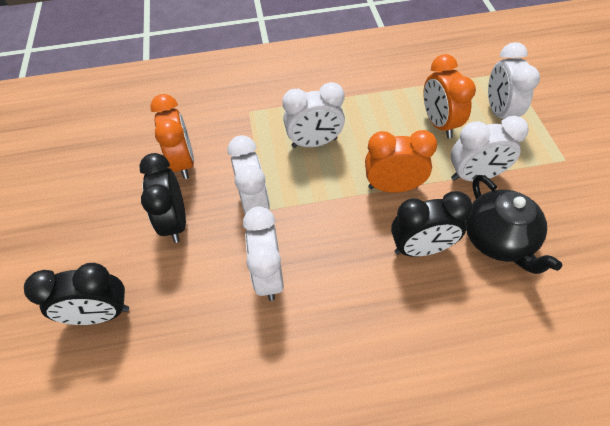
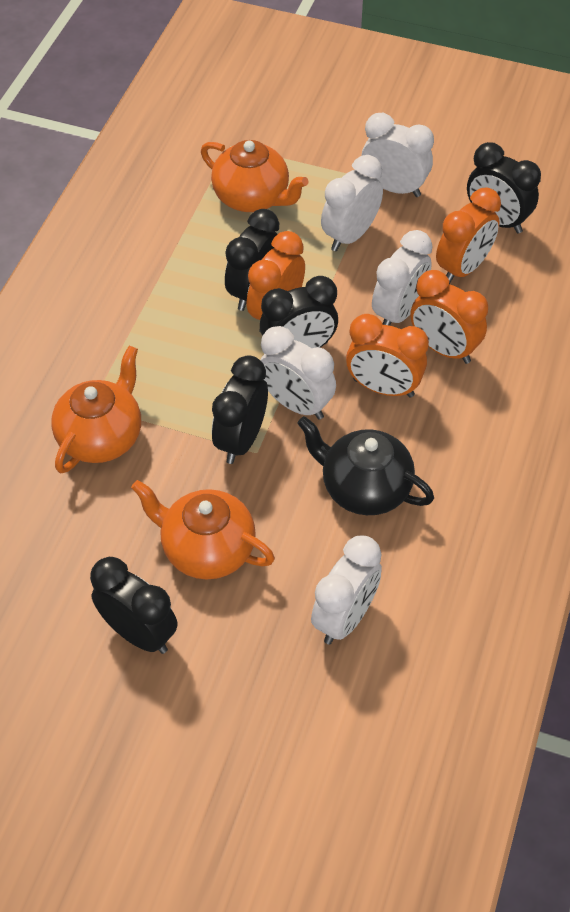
black clock: [24,263,129,325] [139,153,186,243] [391,191,473,257] = 3 -> [90,557,178,654] [212,355,268,464] [225,209,279,311] [260,276,338,348] [467,142,541,234] = 5
orange clock: [150,94,194,179] [365,130,437,193] [423,54,476,138] = 3 -> [247,231,305,332] [346,314,429,398] [410,270,488,364] [436,187,501,284] = 4
orange teapot: none = 0 -> [51,346,141,473] [131,480,275,579] [201,140,309,212] = 3

